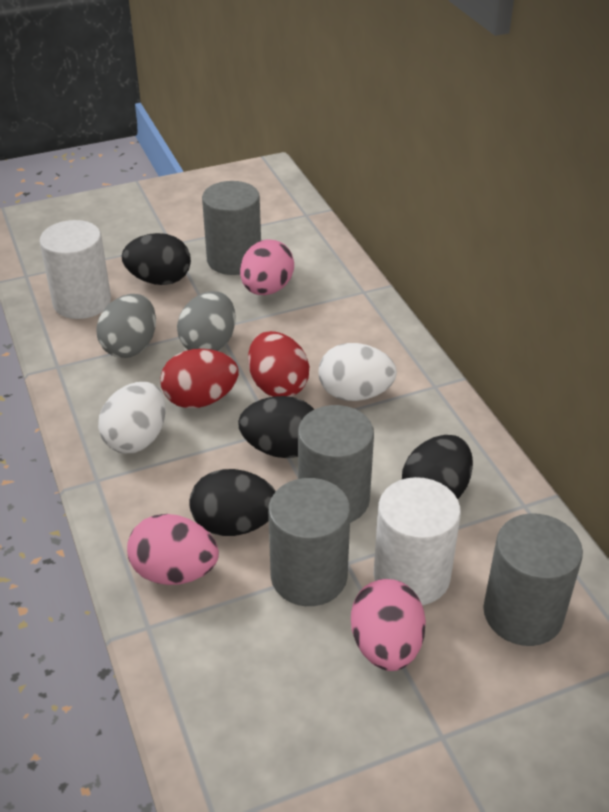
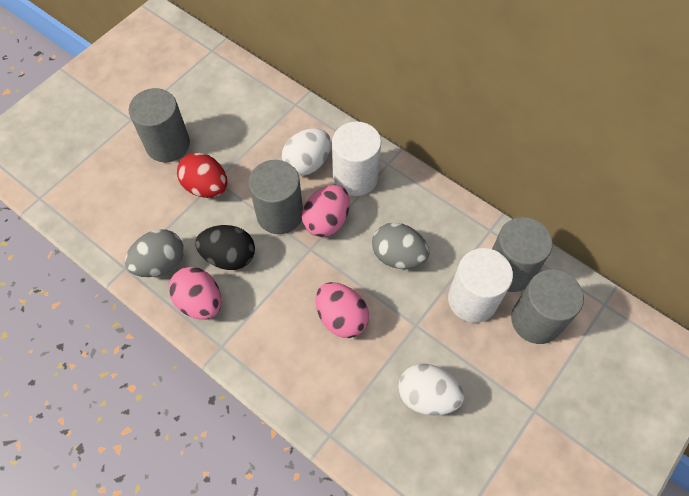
black egg: [122,233,191,285] [189,469,276,536] [238,396,314,458] [402,435,473,499] = 4 -> [195,225,255,270] = 1
red egg: [160,349,239,408] [248,331,309,397] = 2 -> [177,153,227,198] = 1

